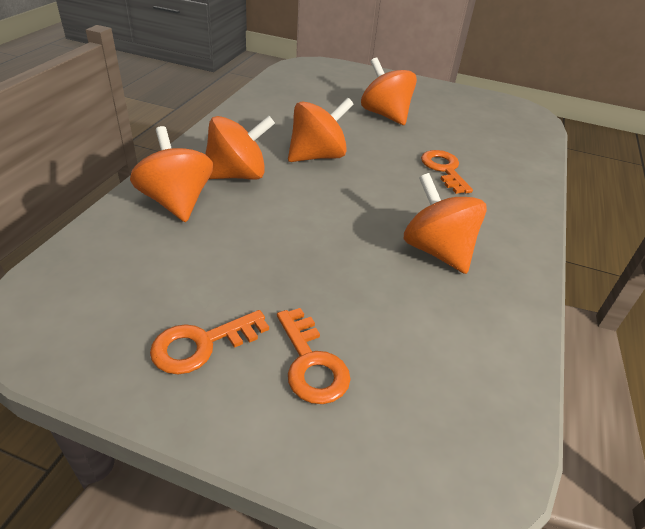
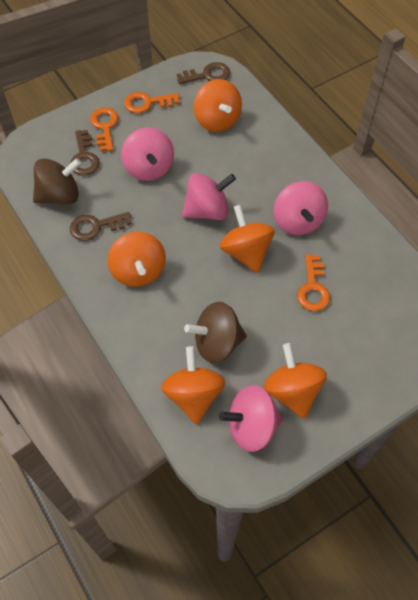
brown key: none = 0 -> [70,130,100,176] [70,212,132,241] [177,62,230,84] = 3
brown spinning top: none = 0 -> [33,158,81,205] [184,302,247,363] = 2
pink spinning top: none = 0 -> [121,127,174,181] [182,173,236,220] [219,385,283,452] [274,181,328,235] = 4

